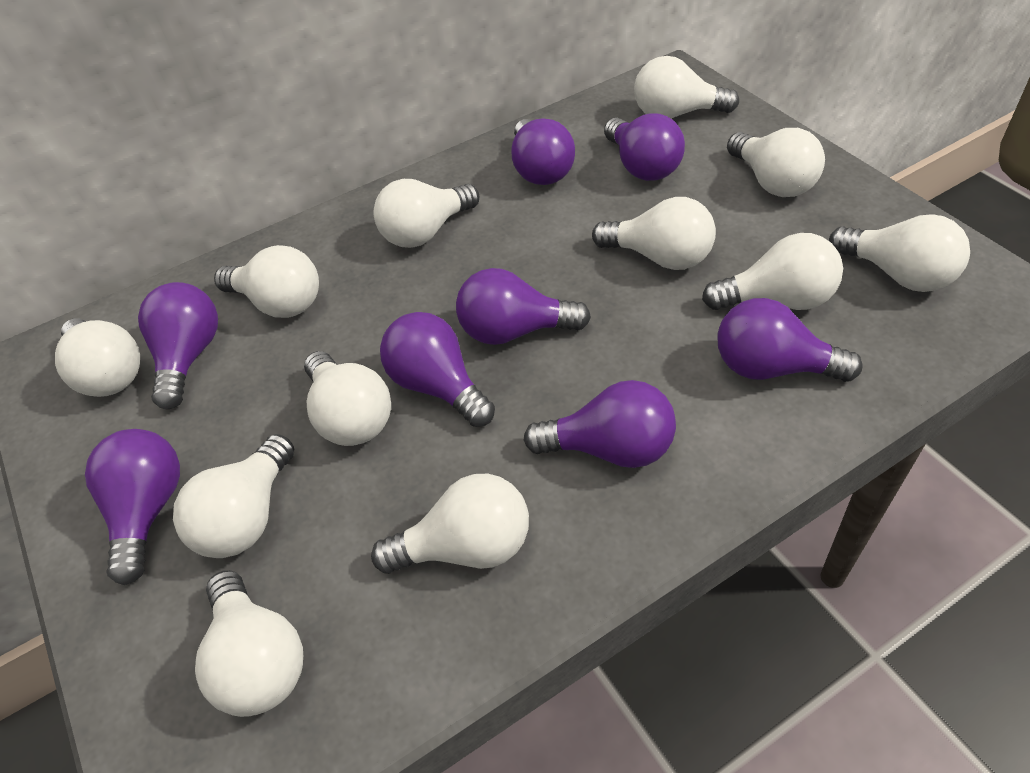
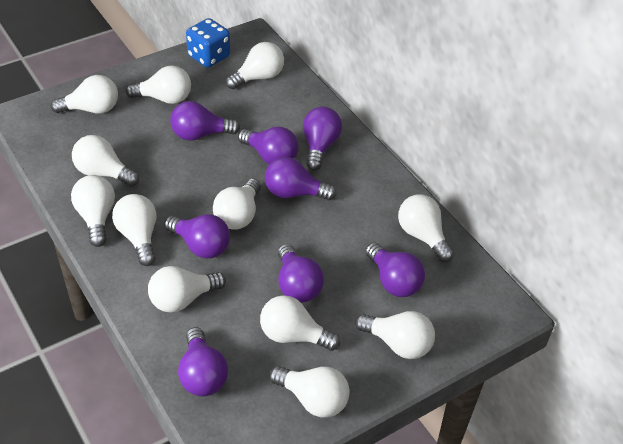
blue dice: none = 0 -> [186,18,230,68] = 1

